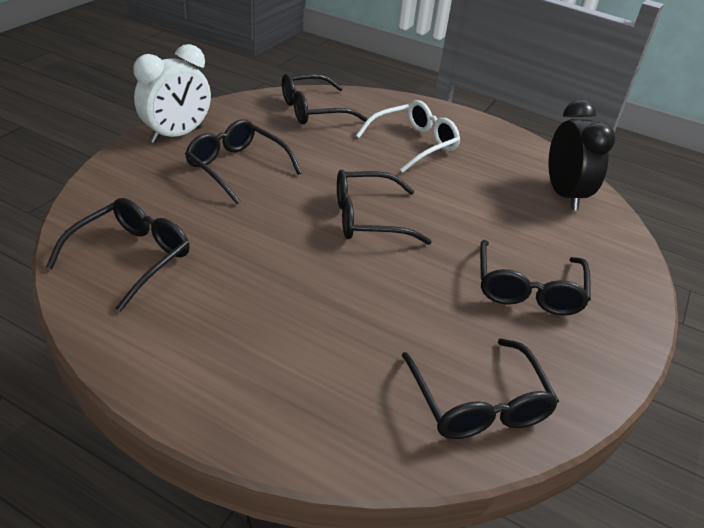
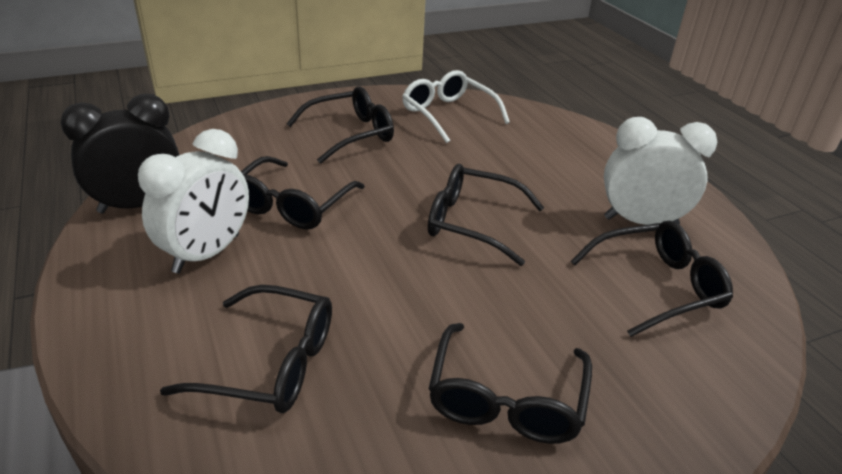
white clock: [133,44,211,143] = 1 -> [138,129,249,273] [604,117,717,225] = 2

